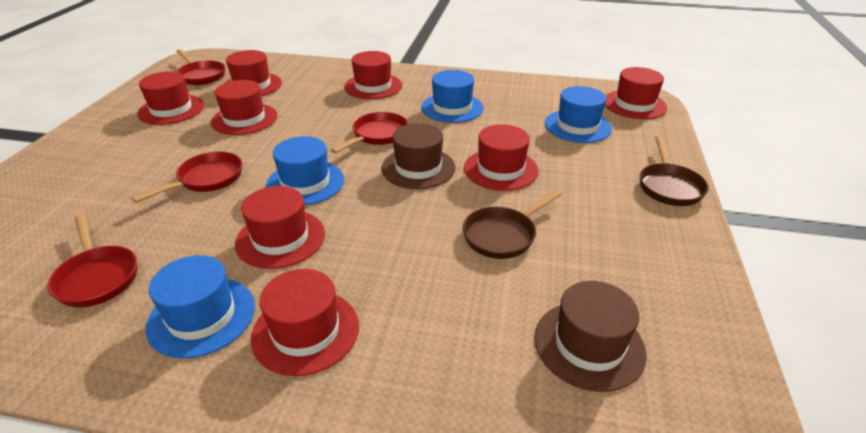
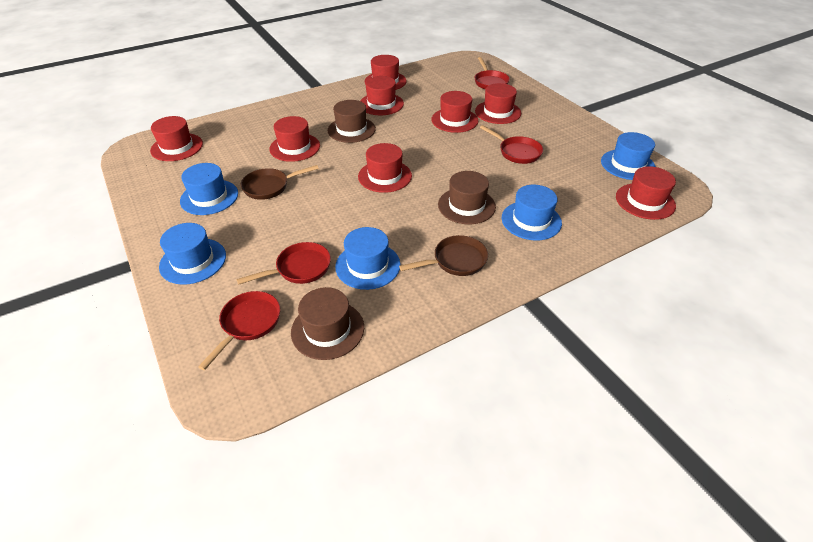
blue hat: [146,255,255,359] [266,136,344,205] [421,70,483,123] [545,86,612,143] = 4 -> [159,223,226,285] [180,163,238,215] [335,227,401,290] [502,185,562,240] [601,132,656,180] = 5
brown hat: [382,123,456,189] [535,281,647,392] = 2 -> [291,287,364,360] [328,100,376,143] [438,171,496,224] = 3

